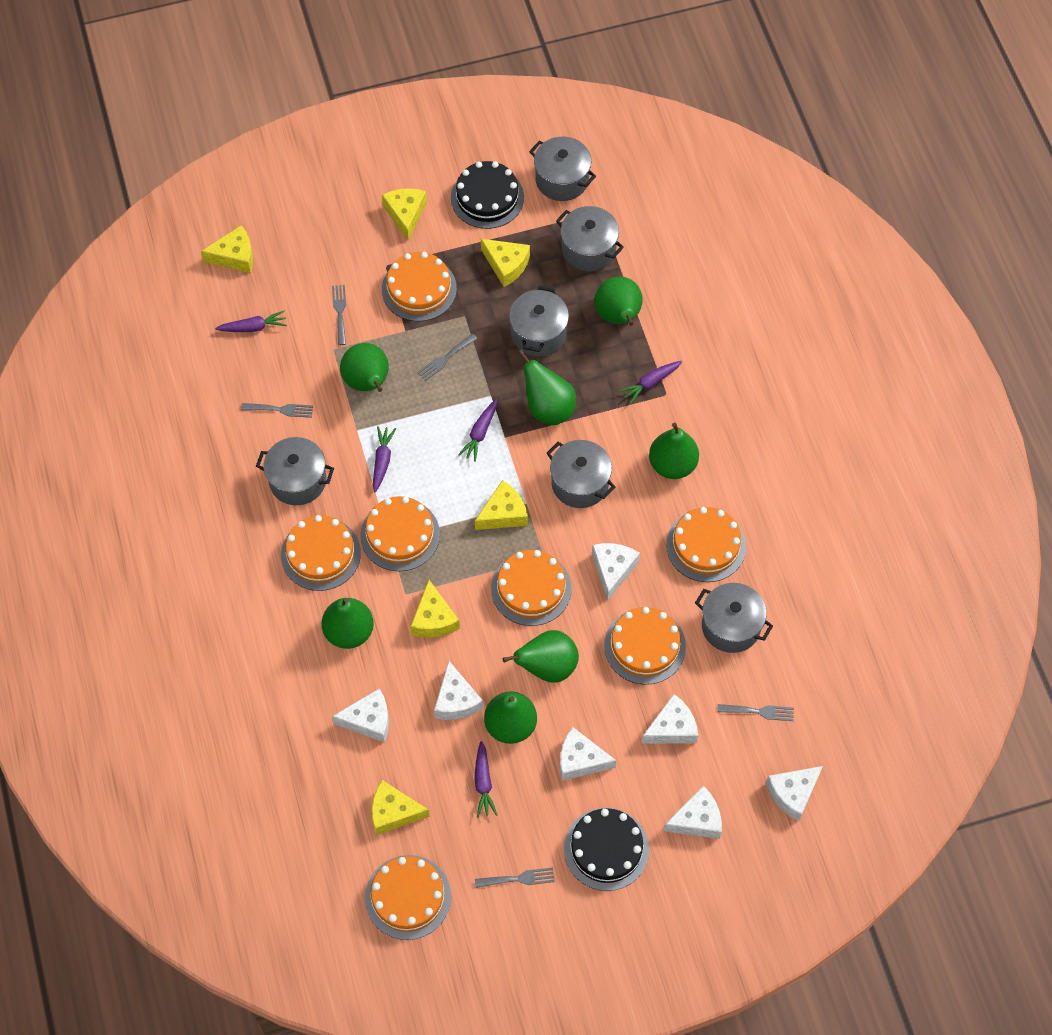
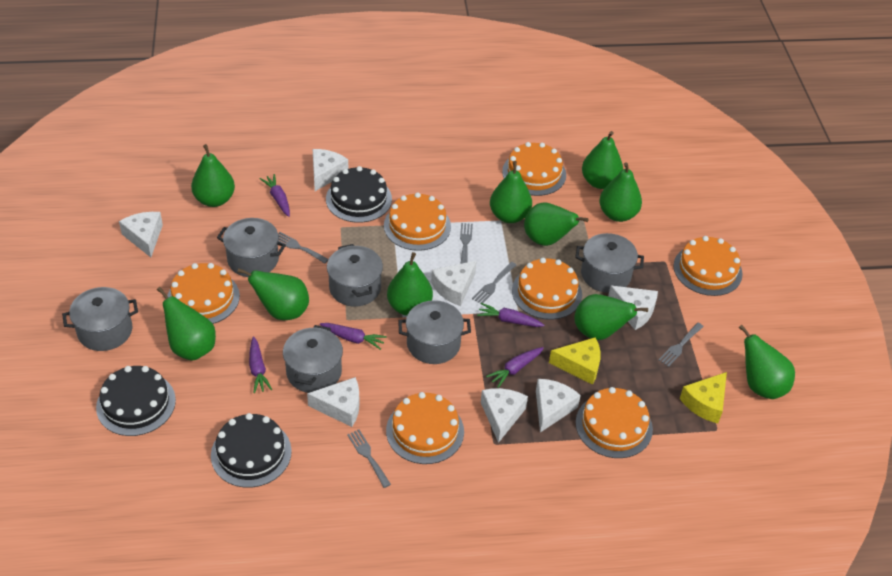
black cake: [451,161,524,229] [564,808,649,891] = 2 -> [96,366,176,436] [211,413,292,488] [326,166,392,223] = 3
green pear: [322,598,374,649] [340,343,389,392] [484,691,537,744] [503,630,579,683] [518,350,576,425] [595,277,643,326] [649,423,699,479] = 7 -> [157,287,216,360] [191,144,235,207] [237,268,309,320] [387,252,433,316] [490,161,532,223] [524,203,588,246] [574,294,648,340] [582,131,623,189] [599,162,642,222] [739,325,795,399] = 10
yellow cheese: [201,225,253,273] [372,780,430,835] [382,188,427,241] [411,580,460,638] [475,480,528,530] [481,239,530,287] = 6 -> [549,337,601,385] [680,372,727,424] = 2

